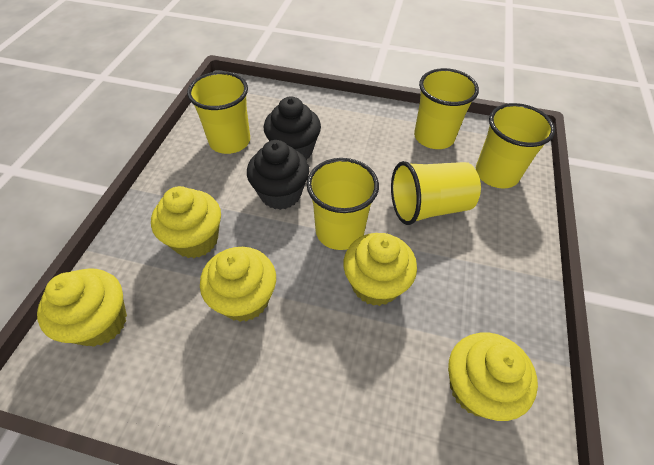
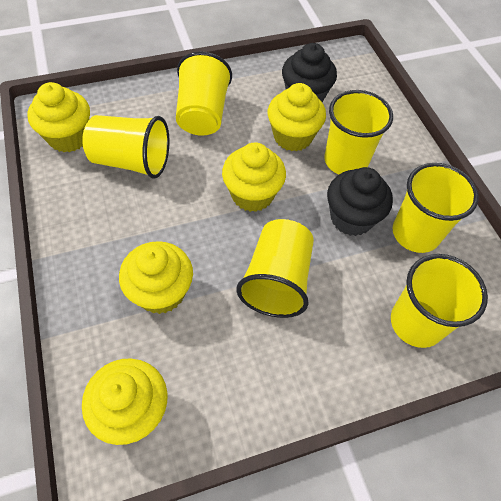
yellow cup: [187,72,250,154] [307,158,379,250] [391,161,481,225] [414,68,479,149] [476,103,555,188] = 5 -> [82,115,170,179] [176,51,232,136] [236,219,314,318] [324,90,393,174] [391,254,488,348] [393,163,479,253] = 6

